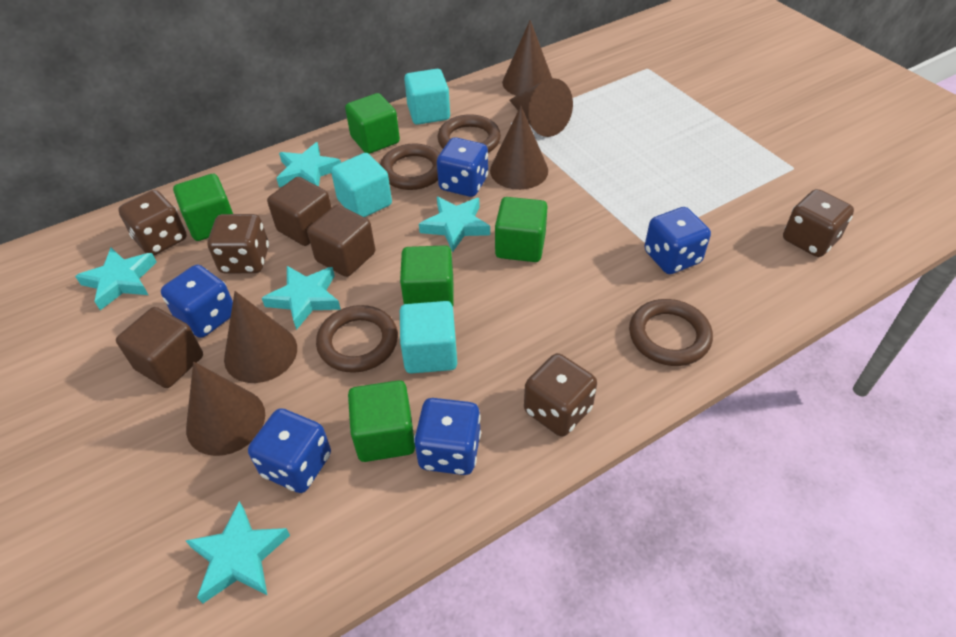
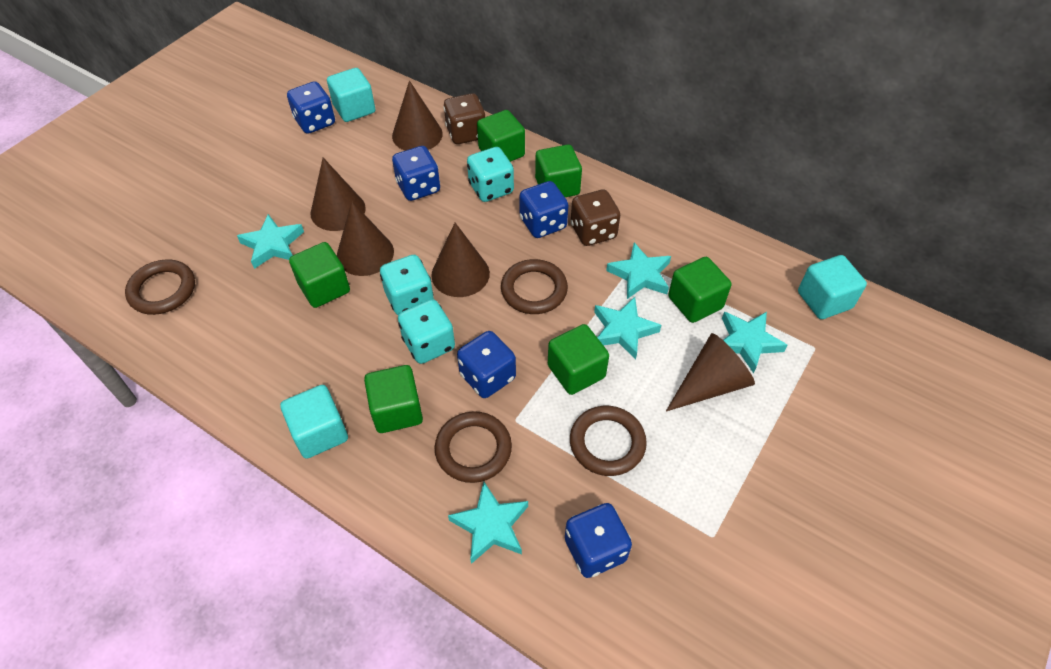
brown cube: [116,307,203,388] [267,177,332,246] [307,205,375,277] = 3 -> none = 0
brown dice: [118,190,187,256] [207,214,269,273] [524,353,597,437] [783,189,854,257] = 4 -> [444,93,485,144] [571,189,620,246] = 2
green cube: [173,174,233,241] [345,93,400,154] [348,380,415,462] [400,245,454,306] [495,197,547,262] = 5 -> [289,242,350,308] [364,365,423,433] [477,110,525,162] [535,144,582,197] [548,324,609,395] [668,257,732,323] = 6
turquoise dice: none = 0 -> [380,255,434,315] [398,299,455,364] [467,147,514,202] = 3

